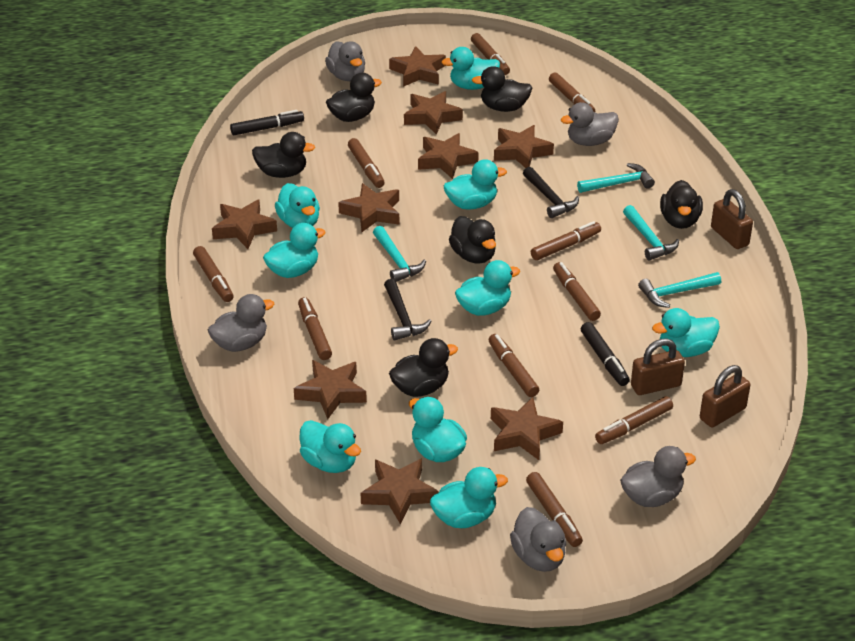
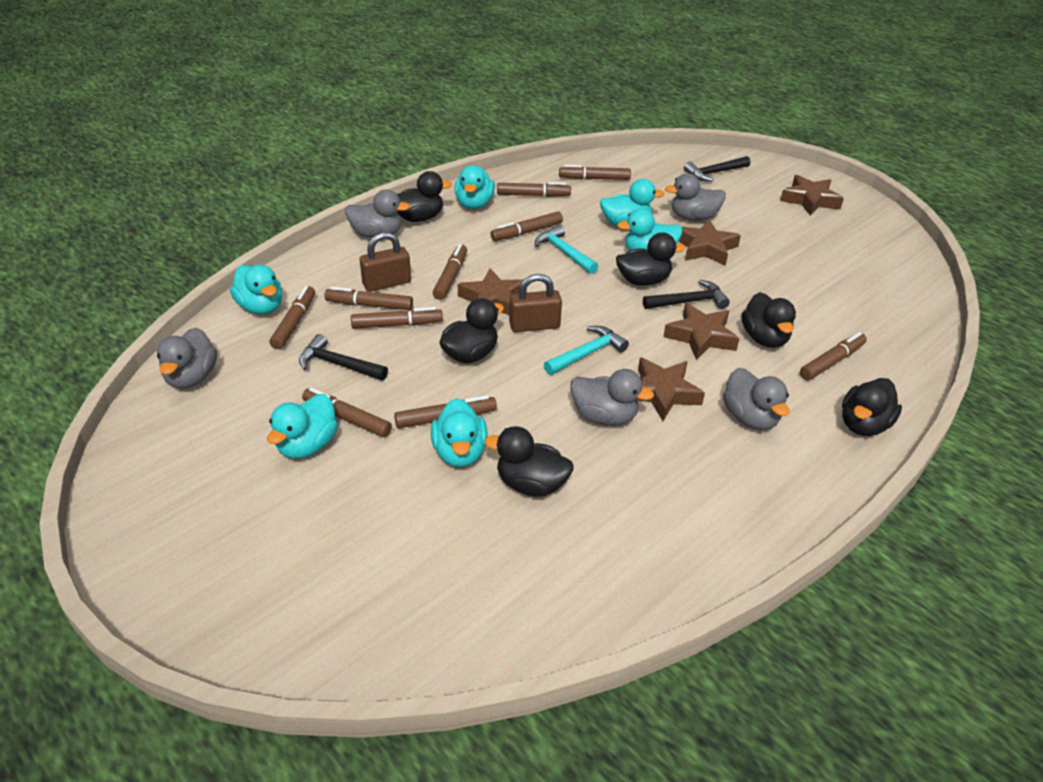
black hammer: [384,279,431,341] [523,167,579,218] = 2 -> [299,334,388,381] [643,280,730,309] [684,156,750,182] = 3
black marker: [230,110,304,135] [581,322,630,386] = 2 -> none = 0
brown padlock: [631,338,685,395] [700,365,750,427] [711,189,753,249] = 3 -> [360,232,411,292] [509,274,562,332] = 2
brown star: [212,199,277,249] [294,360,367,419] [338,183,399,232] [360,458,439,524] [389,46,446,87] [404,91,463,135] [418,133,479,179] [491,397,563,460] [494,125,554,168] = 9 -> [458,268,527,315] [637,357,705,421] [663,303,739,360] [679,219,741,266] [780,175,844,216] = 5
turquoise duck: [263,223,326,278] [275,183,320,228] [299,420,361,473] [409,397,467,462] [430,467,508,528] [441,47,500,90] [444,159,507,210] [455,260,520,316] [652,308,720,357] = 9 -> [230,264,282,314] [267,394,338,459] [431,398,487,467] [454,165,495,209] [600,179,664,227] [617,209,682,250] = 6
turquoise hammer: [373,226,426,282] [577,163,655,193] [623,205,679,261] [638,272,721,308] = 4 -> [535,225,598,274] [544,326,629,375] = 2

